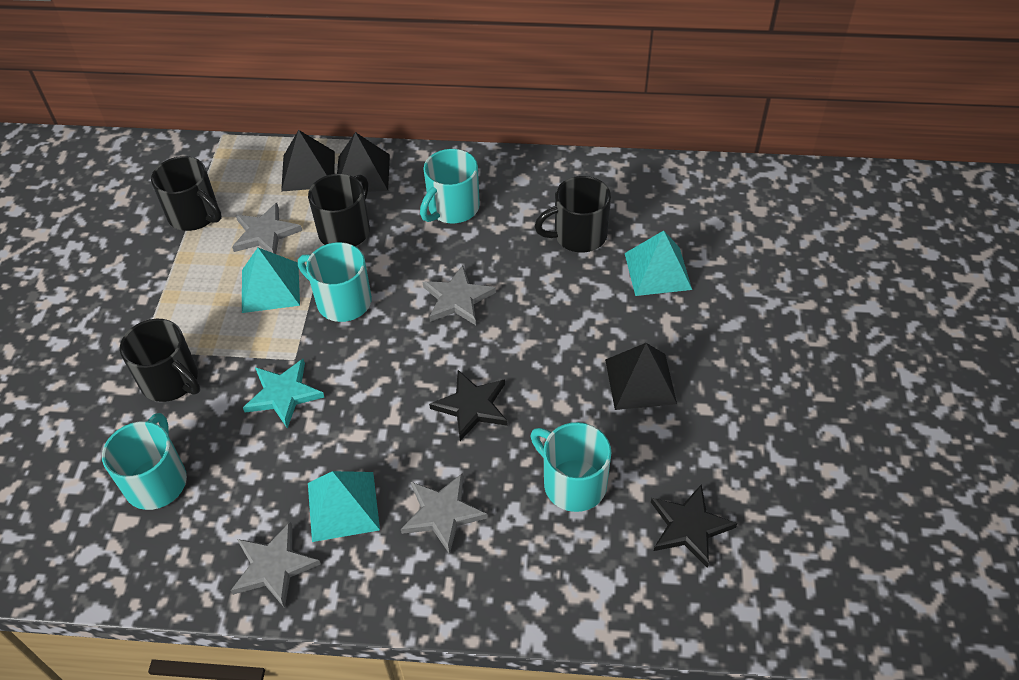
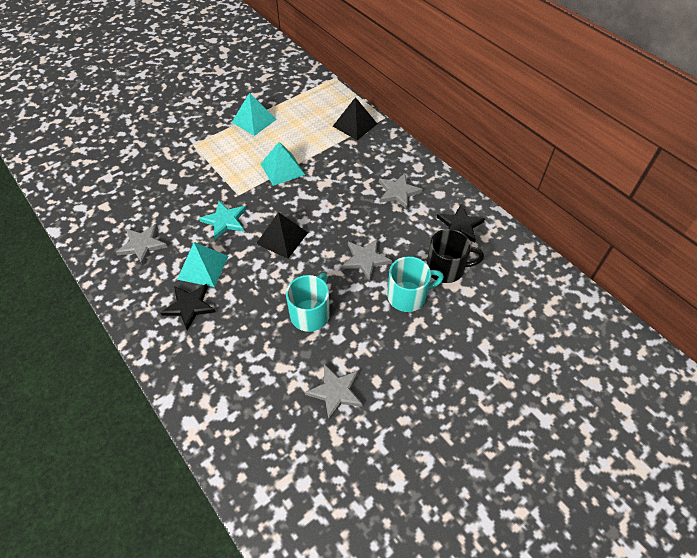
black mug: [120,319,200,402] [151,156,222,231] [308,174,370,246] [534,176,611,252] = 4 -> [427,229,484,283] = 1
black pyramid: [281,130,335,192] [337,132,390,192] [605,343,677,410] = 3 -> [256,212,308,259] [333,97,377,140] = 2
turquoise mug: [102,413,187,510] [298,242,372,322] [420,149,480,223] [530,422,611,512] = 4 -> [286,273,330,332] [387,256,444,312] = 2

